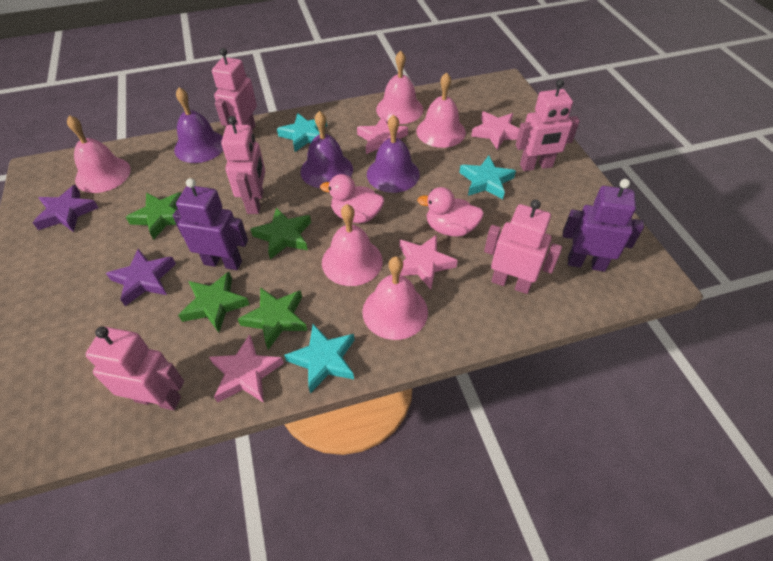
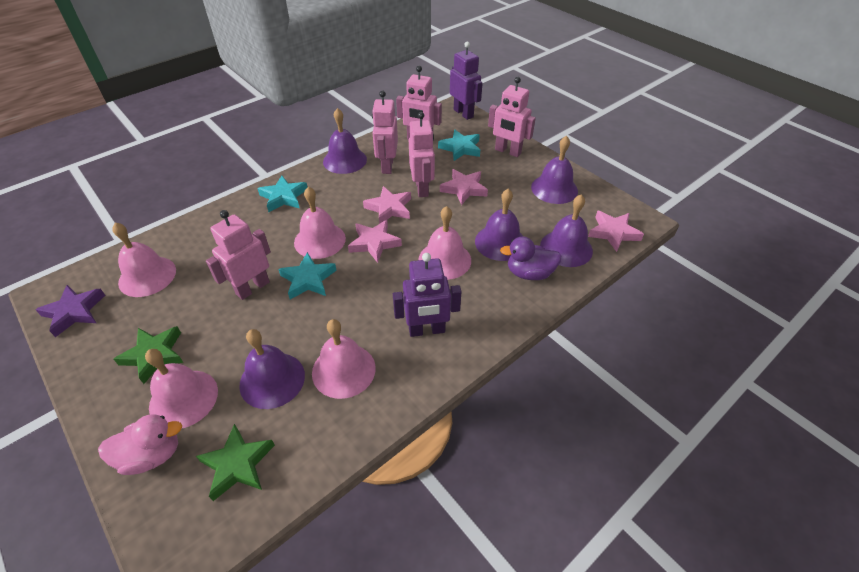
green star: [126,192,182,240] [178,272,250,332] [238,287,307,350] [250,207,311,259] = 4 -> [114,326,184,384] [196,424,275,501] = 2
pink duck: [320,174,384,223] [417,187,484,237] = 2 -> [98,414,182,475] = 1
purple bell: [174,87,223,163] [301,111,353,188] [367,115,420,193] = 3 -> [239,329,305,409] [323,108,367,174] [475,189,524,261] [531,136,578,204] [540,194,593,267] = 5
purple duck: none = 0 -> [500,236,562,280] = 1
purple star: [33,185,99,232] [106,249,176,306] = 2 -> [35,285,105,337] = 1

